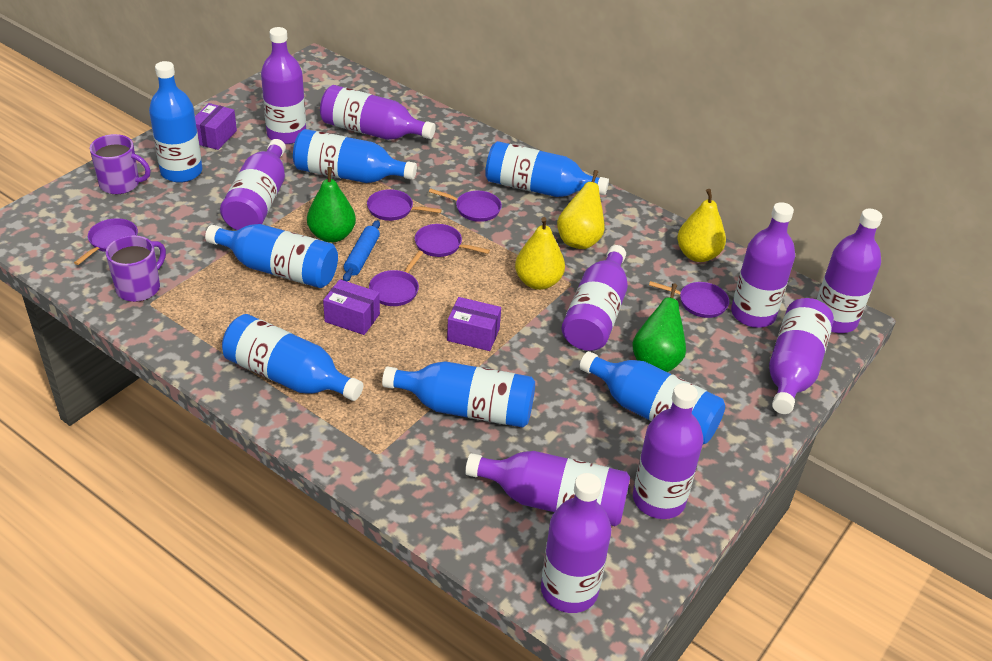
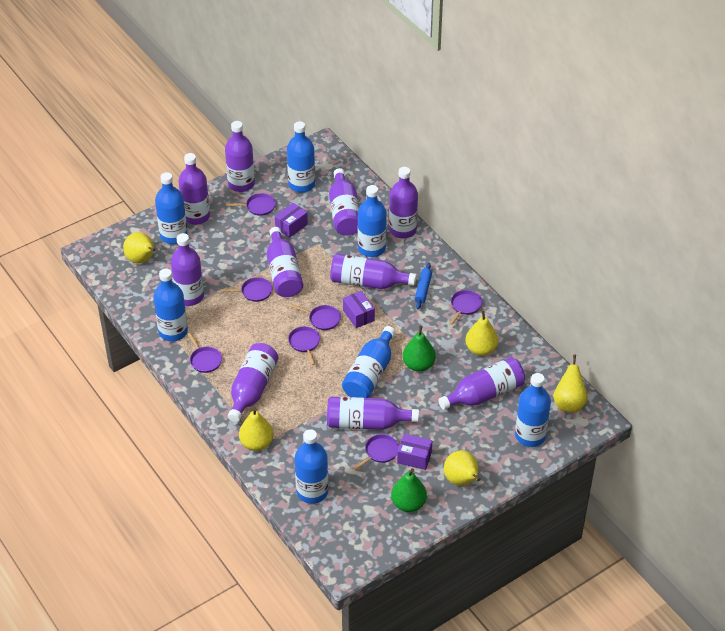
purple mug: [90,134,150,194] [106,235,166,302] = 2 -> none = 0
purple pan: [74,218,138,265] [367,189,442,221] [369,251,423,306] [415,224,490,257] [429,188,502,222] [649,281,729,318] = 6 -> [188,332,222,373] [221,277,272,302] [226,193,276,216] [288,326,320,365] [291,304,341,330] [353,434,399,470] [449,290,482,325] = 7
yellow pear: [515,217,565,290] [557,170,605,249] [677,189,726,262] = 3 -> [123,232,155,263] [239,408,274,451] [444,450,480,486] [465,310,498,356] [553,354,588,412] = 5

